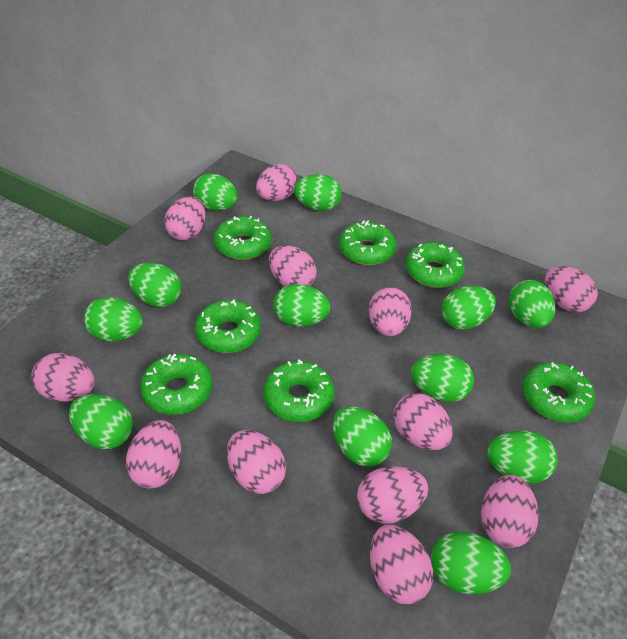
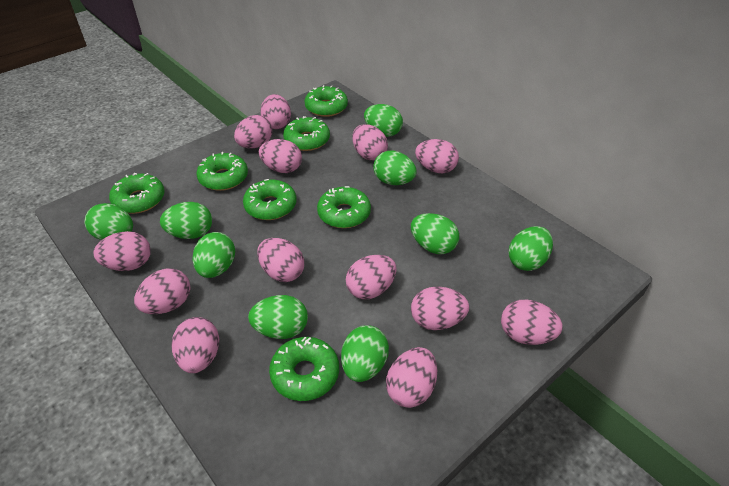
green egg: [69,394,133,449] [84,297,143,342] [128,263,182,307] [193,173,238,211] [273,284,330,327] [294,174,341,211] [333,406,392,467] [411,354,474,402] [431,531,511,594] [441,286,496,330] [487,431,558,484] [509,280,555,328] = 12 -> [85,203,133,240] [160,202,212,239] [193,232,235,278] [248,295,308,339] [341,325,389,382] [364,104,403,137] [373,151,417,185] [411,213,459,254] [509,226,553,271] = 9
pink egg: [31,353,95,402] [126,420,181,488] [165,196,206,240] [227,430,286,494] [256,164,298,201] [269,245,317,287] [357,466,428,524] [369,287,412,336] [370,525,433,604] [393,393,453,450] [481,475,538,548] [545,266,598,313] = 12 -> [94,231,151,271] [134,268,191,314] [172,317,219,373] [234,115,272,148] [257,238,304,282] [259,139,302,173] [260,94,291,129] [346,255,397,299] [352,124,388,161] [386,347,437,408] [411,287,469,330] [415,139,459,173] [501,300,563,345] = 13

